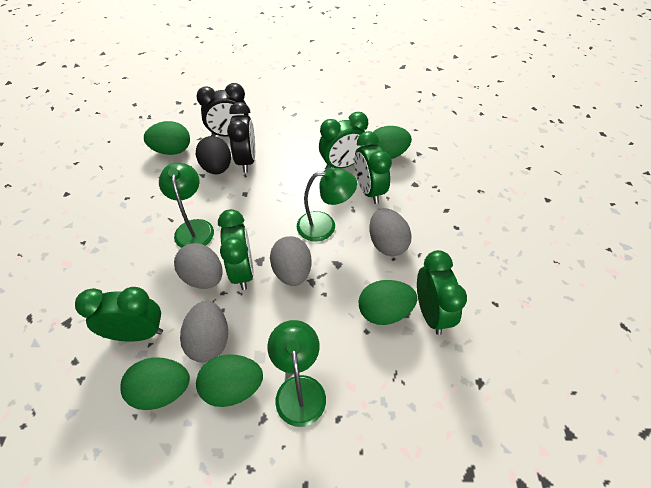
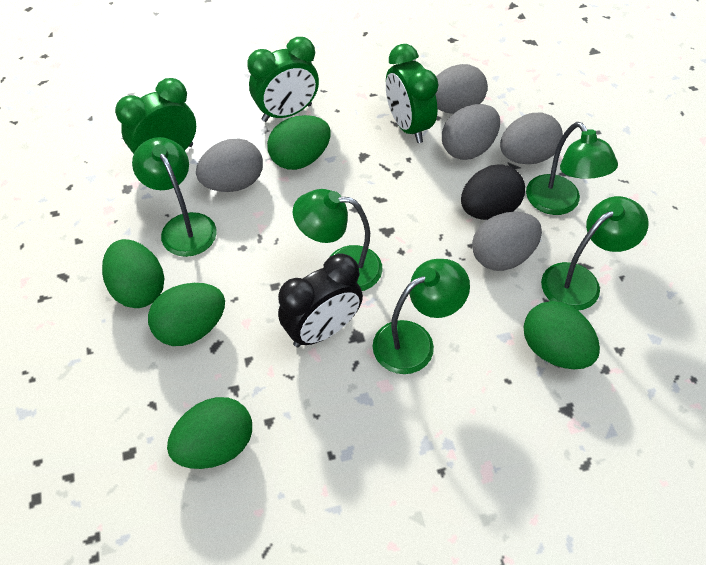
black clock: [196,83,249,137] [227,102,255,173] = 2 -> [278,253,363,347] = 1
green clock: [75,287,163,342] [218,209,254,290] [319,112,368,170] [354,131,392,204] [417,250,467,335] = 5 -> [115,78,196,154] [247,37,319,122] [386,44,438,143] = 3
green lamp: [159,163,214,248] [268,320,326,427] [297,168,357,242] = 3 -> [132,137,217,257] [293,189,382,291] [373,259,470,374] [526,122,618,215] [541,196,649,311] = 5
grey egg: [174,243,223,289] [180,301,228,362] [270,236,312,286] [369,208,412,256] = 4 -> [196,138,263,192] [435,64,488,114] [442,104,500,160] [472,212,542,271] [500,113,563,164] = 5

